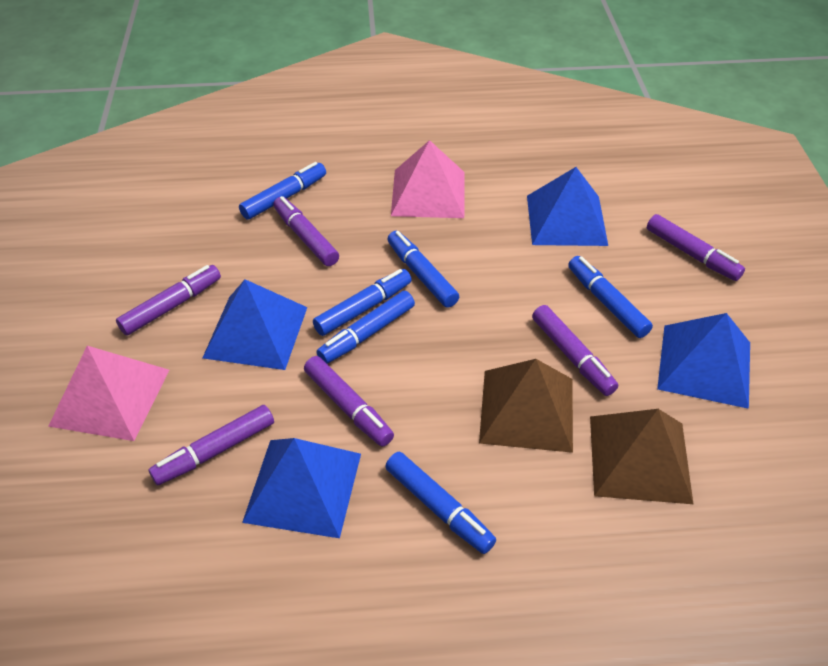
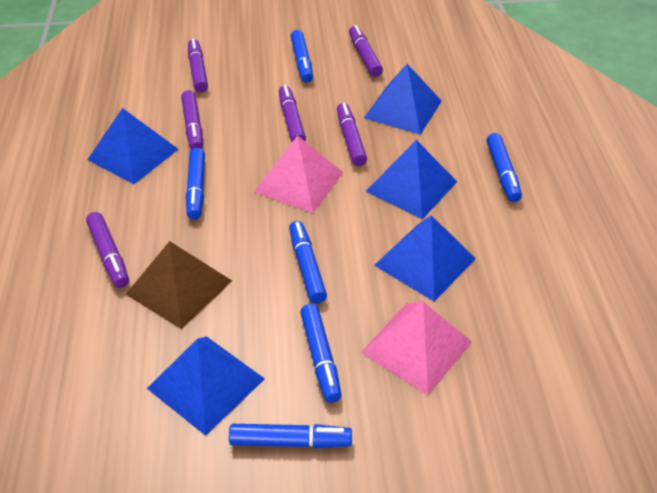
blue pyramid: [203,279,307,370] [242,438,361,538] [527,167,608,246] [657,313,750,409] = 4 -> [87,108,178,184] [147,336,265,436] [364,64,442,135] [366,140,457,219] [374,215,476,302] = 5
brown pyramid: [479,359,573,453] [590,409,693,504] = 2 -> [126,241,232,329] = 1

